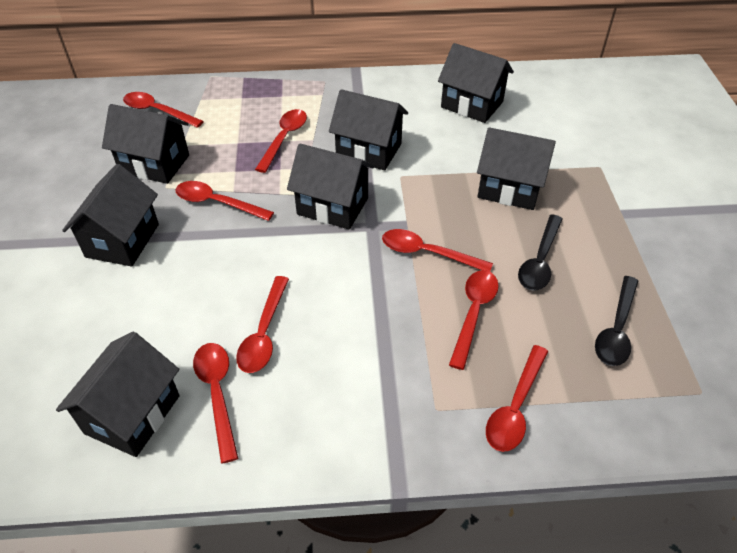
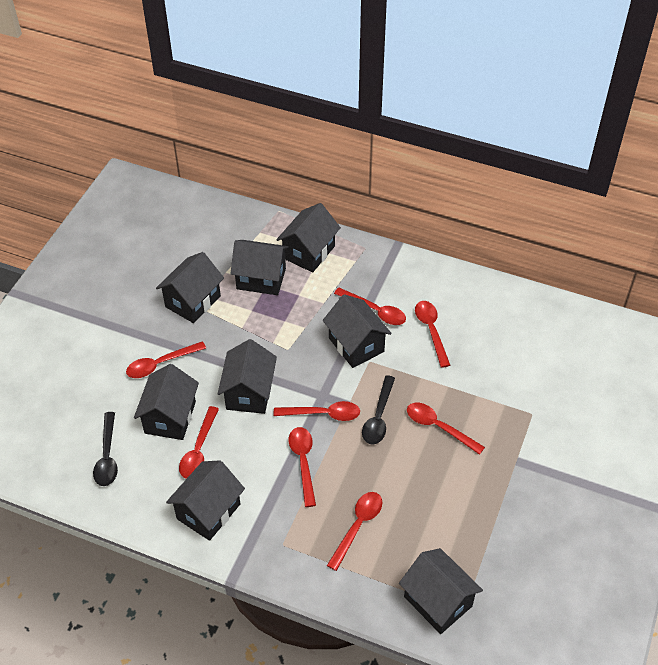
black house: [56,332,180,457] [62,164,159,266] [102,104,189,184] [287,143,374,230] [329,89,408,170] [438,43,514,123] [477,127,556,210] = 7 -> [134,364,199,440] [156,252,224,323] [166,460,245,541] [218,339,277,414] [230,240,289,295] [276,203,341,273] [323,294,392,368] [399,548,483,634] = 8

